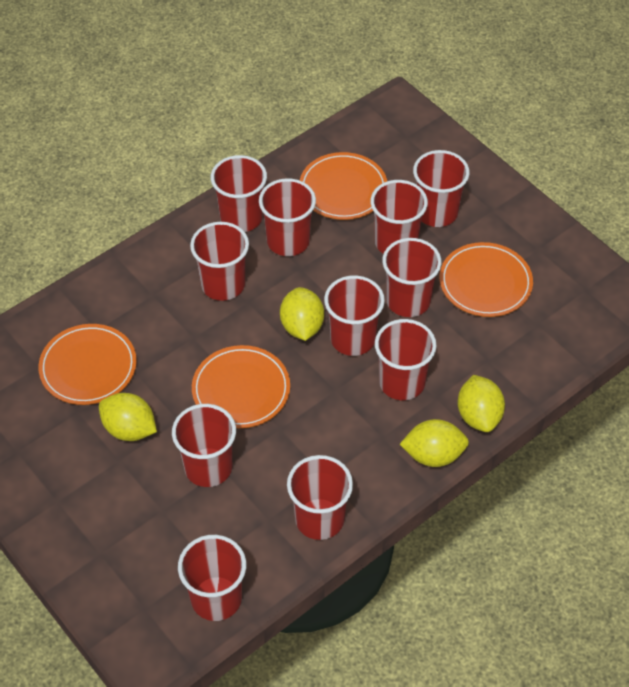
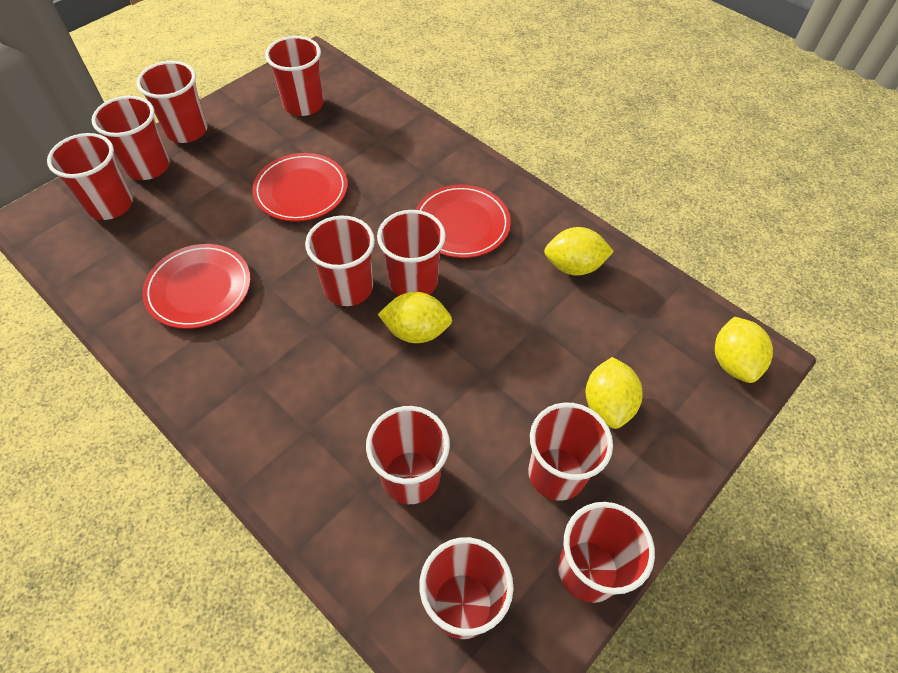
orange plate: [38,324,137,405] [192,345,290,428] [300,152,387,220] [439,242,533,317] = 4 -> none = 0
red cup: [172,404,236,487] [178,535,246,621] [190,222,249,301] [211,155,267,232] [259,178,316,256] [287,455,353,540] [324,275,385,356] [371,180,428,254] [375,319,437,400] [382,238,442,317] [413,150,470,227] = 11 -> [47,133,133,220] [91,96,170,180] [136,61,207,143] [265,36,323,116] [305,216,375,306] [366,406,450,504] [377,210,446,296] [419,537,513,639] [528,402,613,501] [558,502,655,603] = 10
red plate: none = 0 -> [142,244,251,329] [252,153,348,222] [416,185,511,258] = 3

